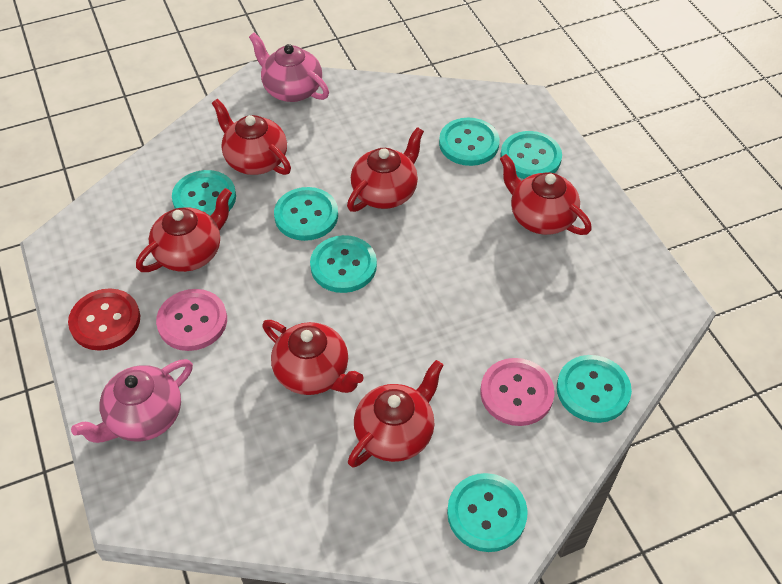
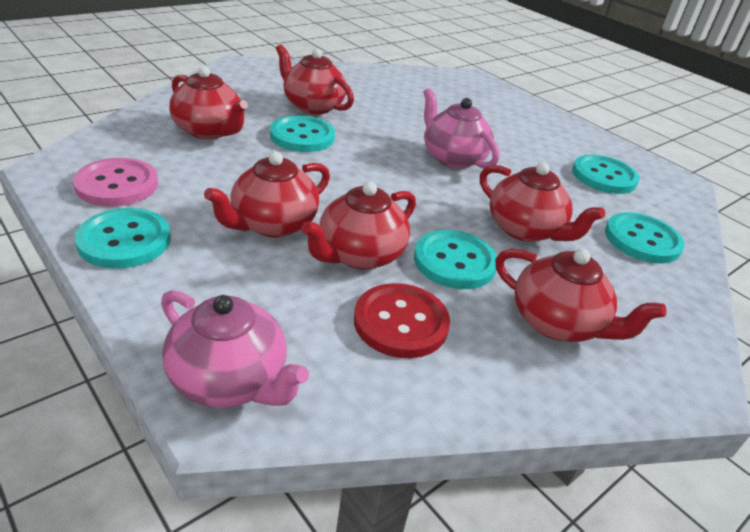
pink button: [156,289,227,351] [480,358,554,426] = 2 -> [73,158,158,207] = 1
turquoise button: [172,170,236,216] [274,187,338,241] [310,235,377,293] [439,118,500,166] [447,473,528,552] [500,131,562,179] [557,355,632,423] = 7 -> [75,208,171,269] [270,115,335,152] [414,230,497,289] [572,155,640,194] [605,212,685,264] = 5

